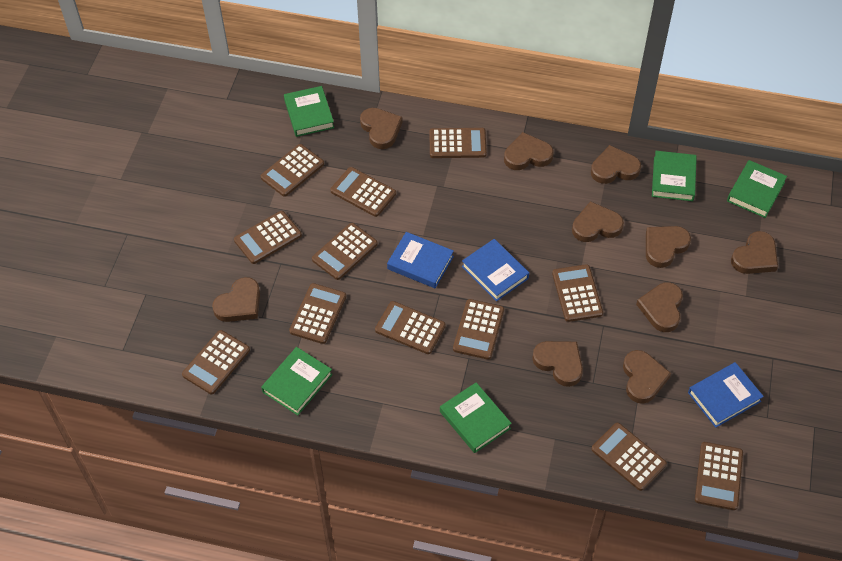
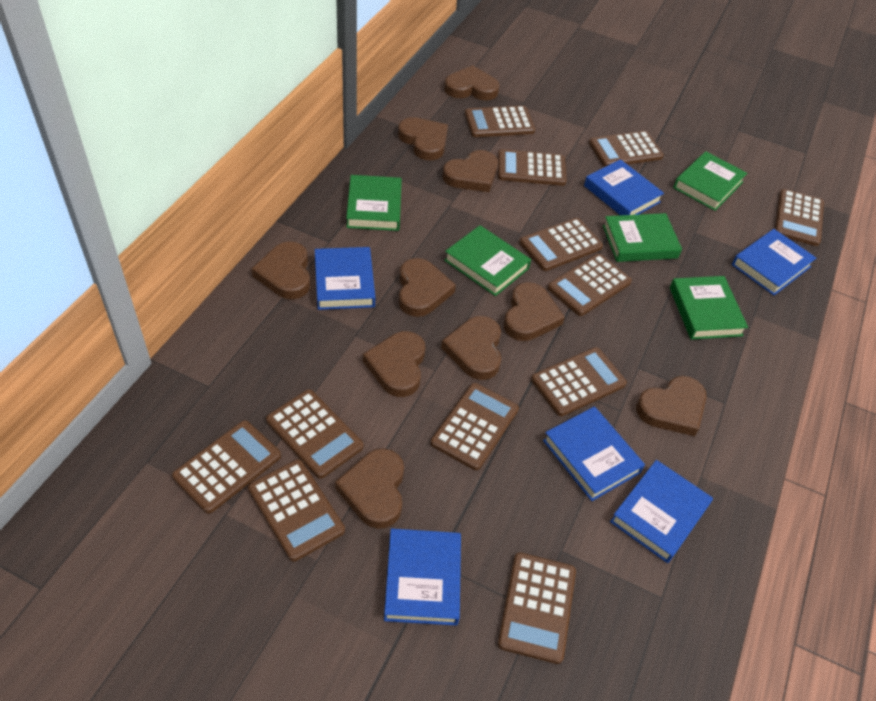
blue book: [387,232,454,288] [462,239,529,301] [688,362,764,428] = 3 -> [315,247,375,310] [384,529,461,625] [543,406,645,501] [584,159,664,215] [610,460,713,563] [732,229,816,295] = 6

